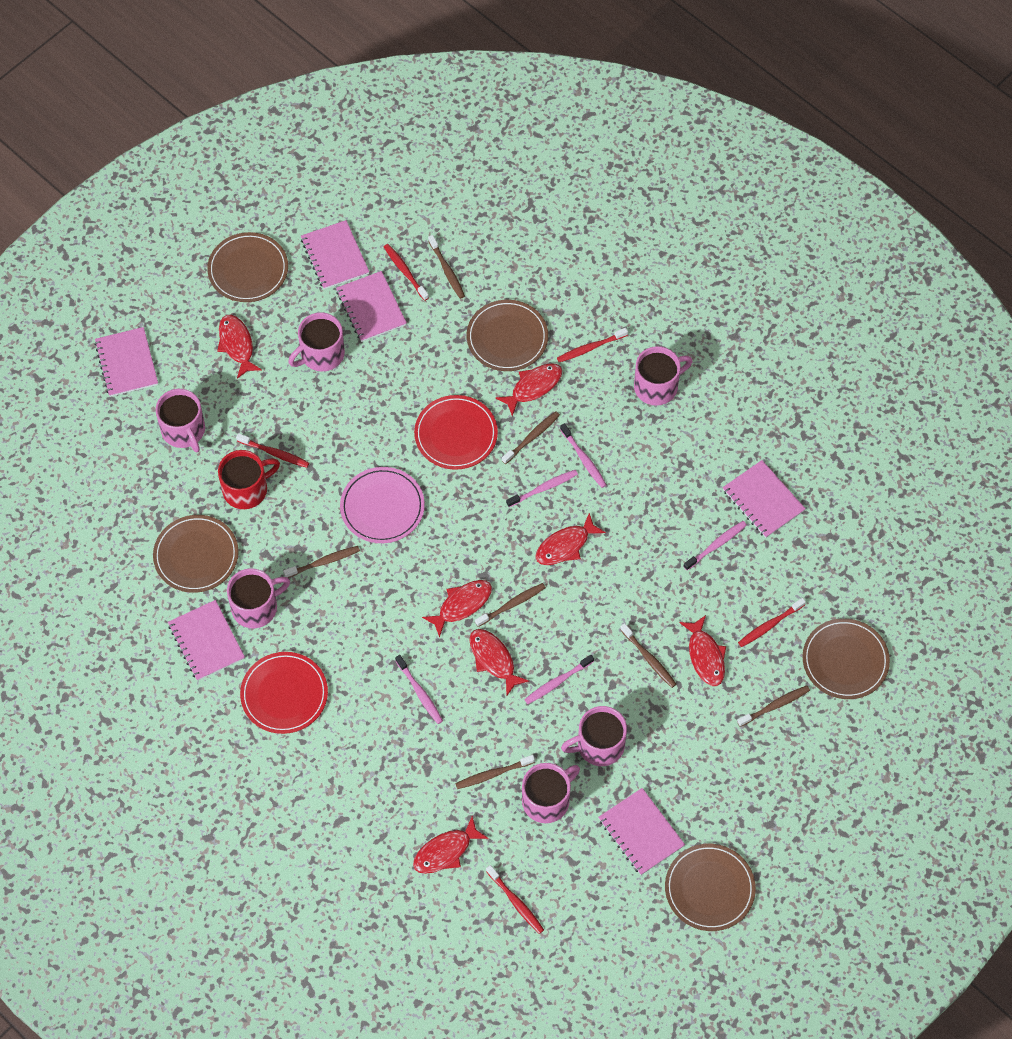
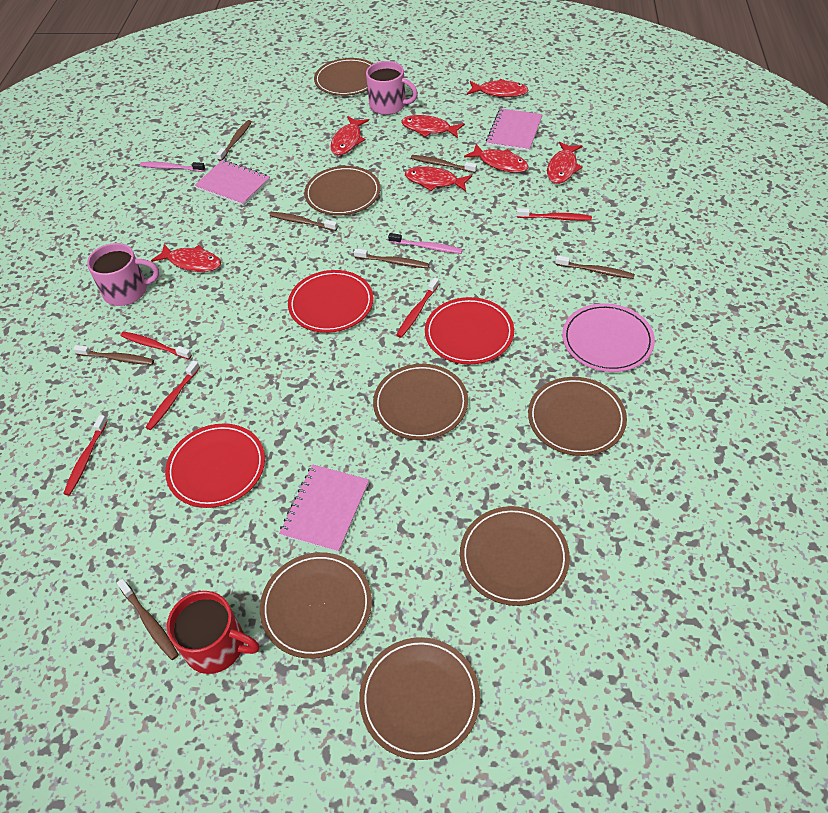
brown plate: [153,515,239,593] [207,232,288,302] [467,300,548,371] [665,844,756,931] [802,618,890,699] = 5 -> [260,552,372,659] [304,166,380,216] [314,58,374,96] [359,637,480,760] [373,364,468,440] [460,506,570,606] [528,377,627,456] = 7
pink mug: [156,389,205,452] [227,568,290,628] [288,312,345,371] [522,763,580,823] [561,706,627,766] [634,346,692,405] = 6 -> [87,243,159,306] [366,61,418,115] = 2
pink notebook: [94,327,158,397] [168,600,245,681] [301,220,369,289] [336,271,407,342] [598,788,685,875] [723,460,806,538] = 6 -> [194,160,270,206] [279,464,369,553] [486,108,542,151] = 3
pink toothbrush: [395,655,443,724] [506,470,578,507] [524,655,594,704] [560,423,607,488] [683,521,747,571] = 5 -> [140,162,205,172] [388,233,463,254] = 2
red plate: [240,652,328,734] [414,395,498,470] = 2 -> [165,423,265,508] [288,270,373,333] [425,297,514,364] = 3

